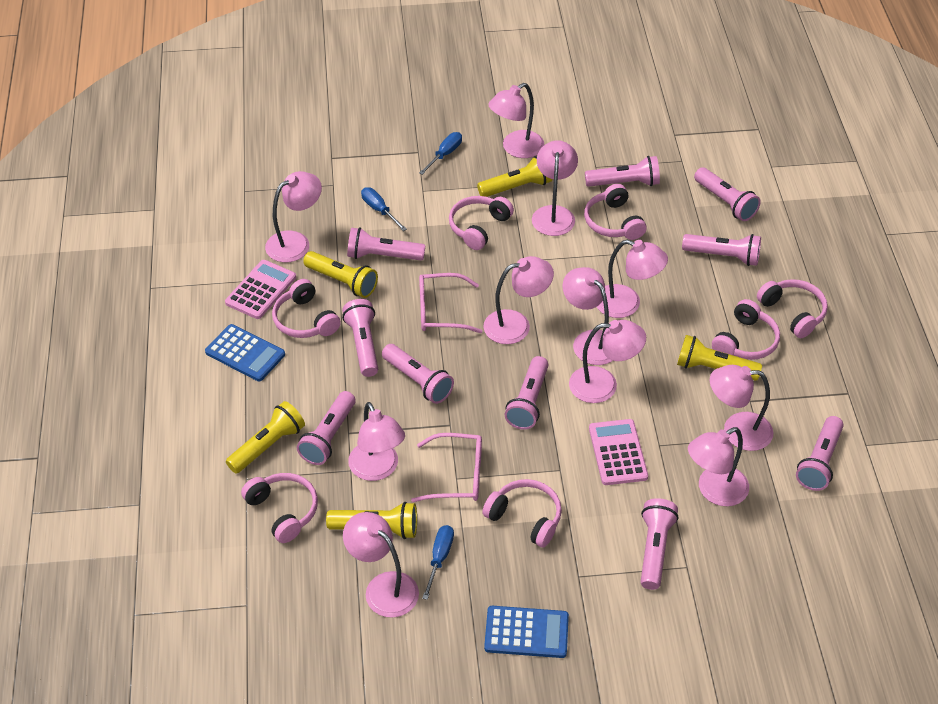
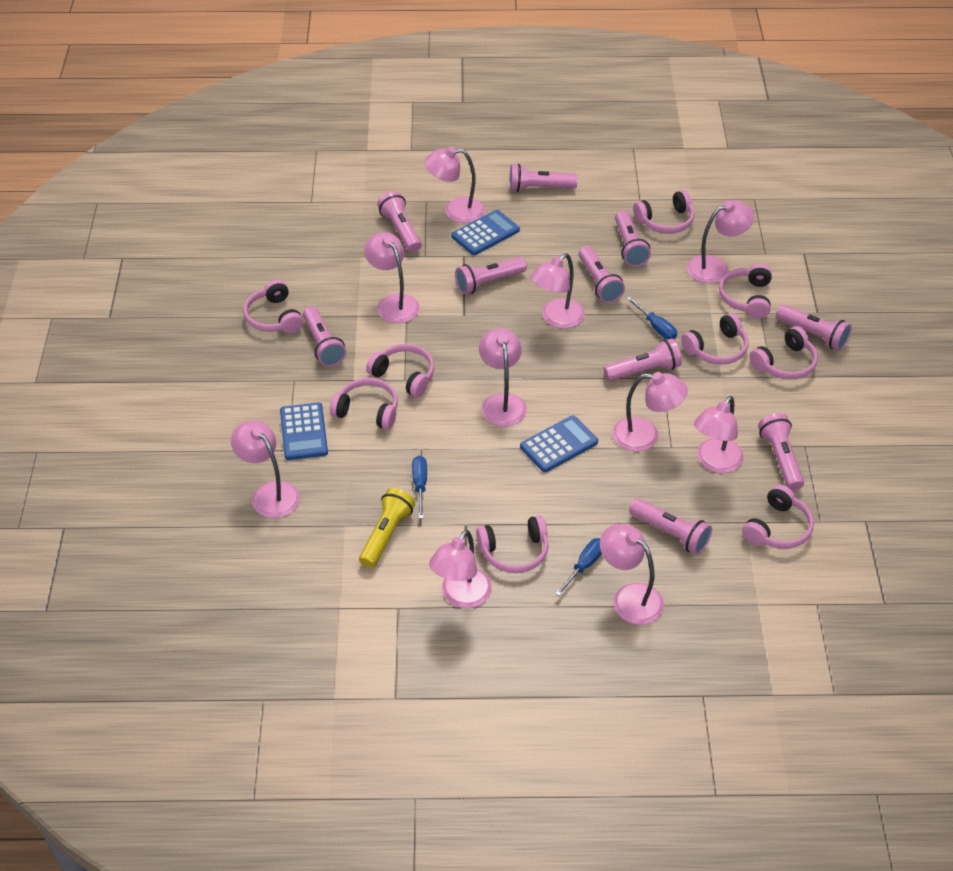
blue calculator: [205,324,285,381] [484,606,569,658] = 2 -> [280,403,328,460] [451,210,520,255] [520,415,598,472] = 3
pink calculator: [225,260,296,319] [589,419,648,485] = 2 -> none = 0
pink glasses: [411,433,482,502] [419,273,482,333] = 2 -> none = 0
pink headphones: [241,473,318,543] [272,279,341,338] [449,196,514,250] [482,479,562,547] [584,184,647,240] [712,299,780,360] [757,279,828,338] = 7 -> [243,279,303,333] [330,378,398,430] [366,344,434,397] [476,515,549,573] [633,190,694,234] [681,313,749,365] [719,264,772,319] [742,484,814,549] [749,326,818,379] = 9
pink lamp: [265,171,322,262] [343,512,419,618] [348,402,405,481] [483,256,554,344] [488,83,544,158] [532,140,578,236] [562,267,613,365] [569,320,646,403] [597,240,668,318] [688,427,749,506] [710,365,773,451] = 11 -> [231,420,300,518] [364,232,420,323] [424,147,485,223] [429,530,492,608] [479,328,527,426] [530,253,585,328] [600,524,664,625] [613,372,688,451] [687,200,754,283] [694,396,744,473] = 10
yellow flashlight: [226,401,305,473] [303,251,378,298] [326,502,417,539] [477,156,552,197] [677,335,762,381] = 5 -> [359,488,415,568] = 1

